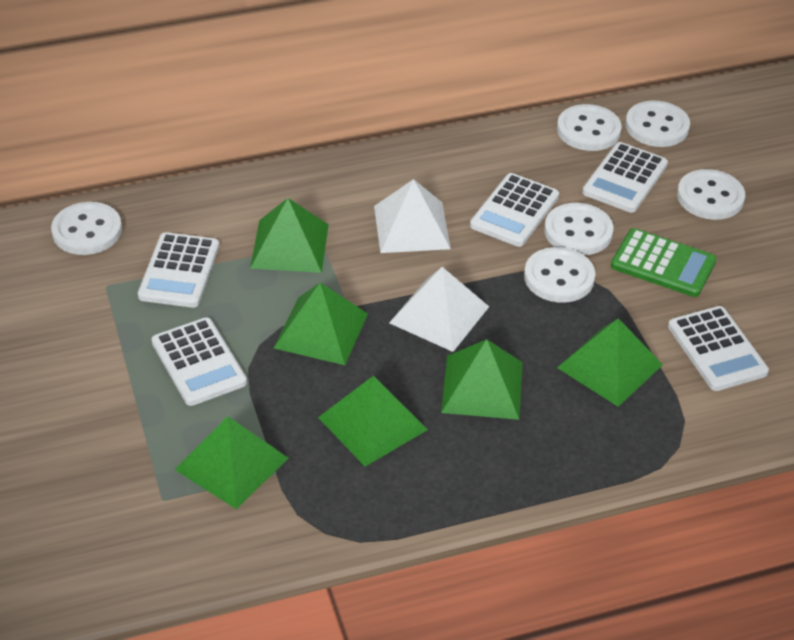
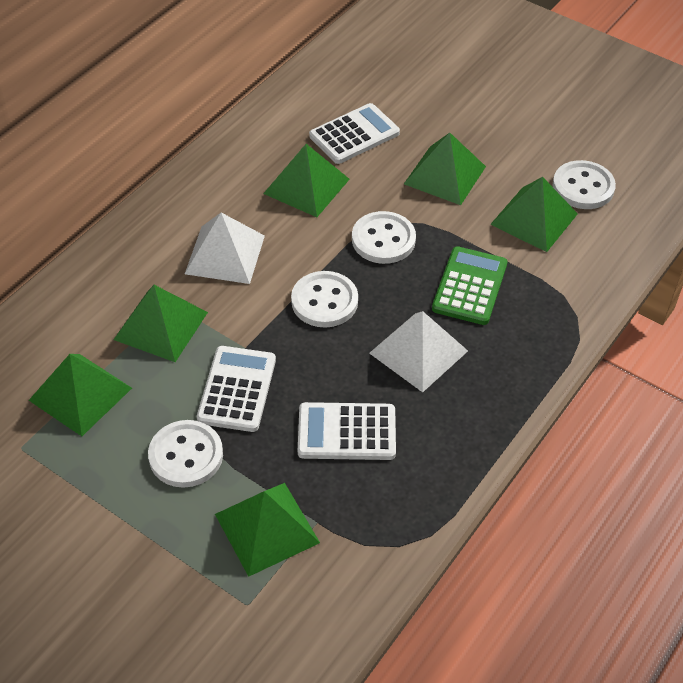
white button: [51,202,122,255] [524,247,595,303] [544,203,613,255] [557,104,622,151] [625,100,690,147] [677,169,745,220] = 6 -> [148,420,223,488] [291,271,358,328] [352,211,416,264] [552,160,616,209] = 4
white calculator: [138,232,219,308] [152,317,247,406] [470,173,559,247] [582,142,668,213] [668,306,769,391] = 5 -> [197,346,276,432] [298,402,396,460] [309,103,400,164] = 3

